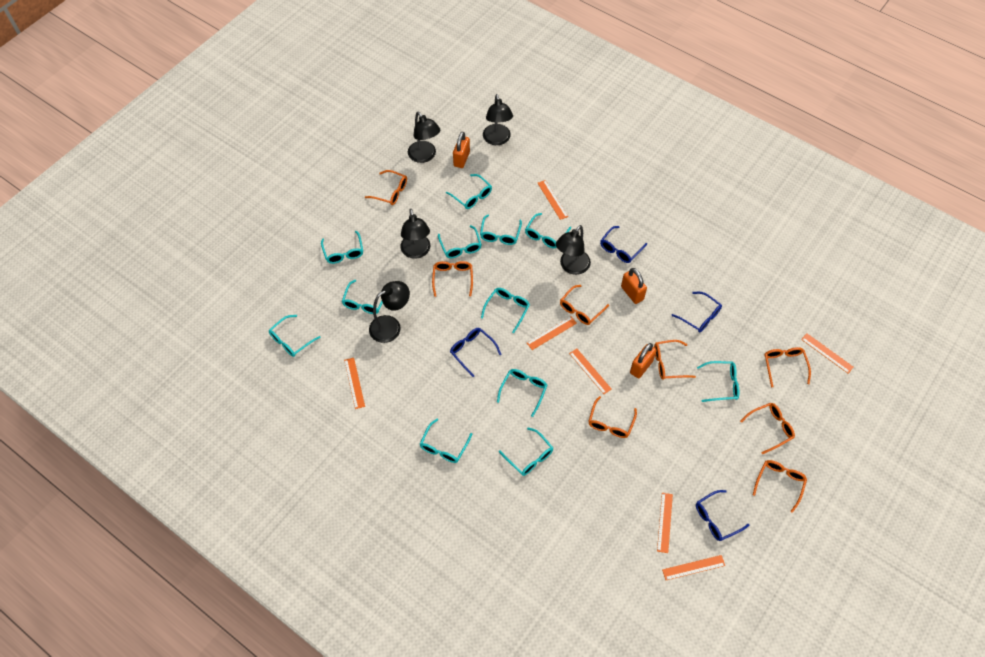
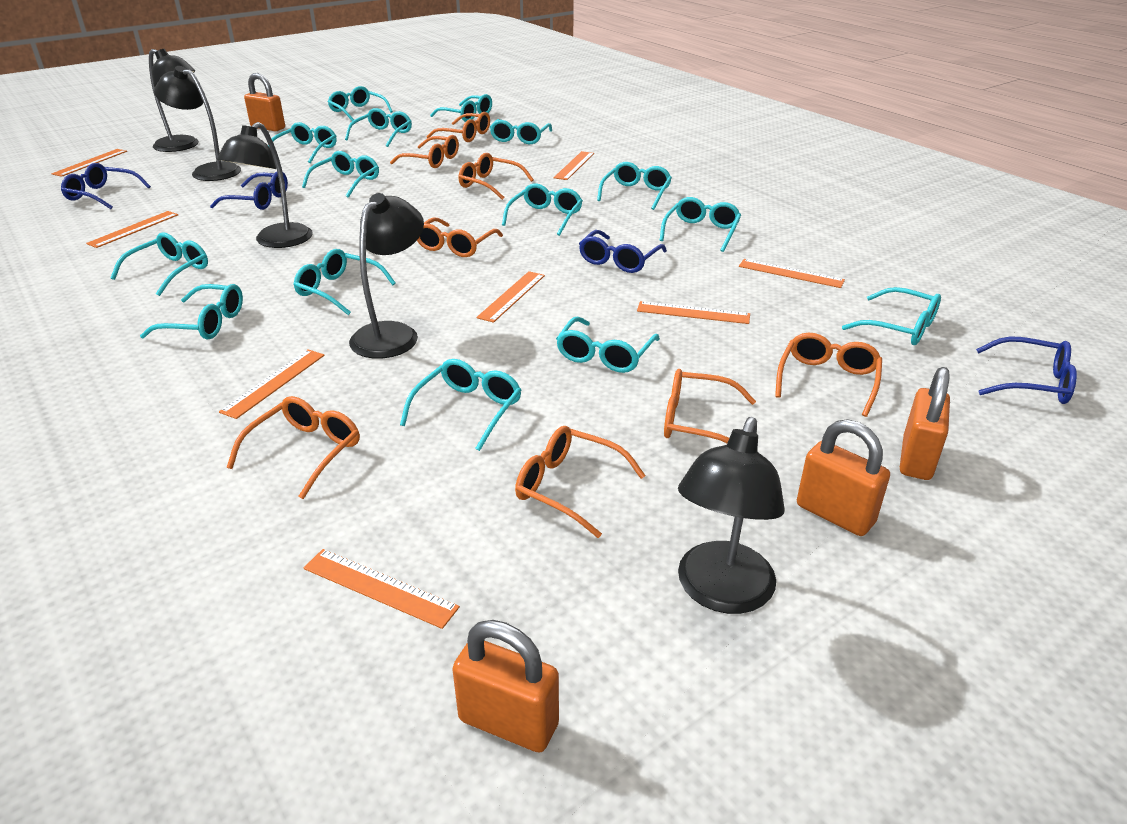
orange padlock: [453,132,470,168] [621,268,647,304] [630,343,657,378] = 3 -> [244,73,285,131] [452,620,559,753] [797,419,890,536] [900,367,950,480] = 4
orange ruler: [344,358,365,409] [527,317,577,350] [538,180,568,220] [569,349,612,394] [657,493,673,553] [662,555,725,580] [801,334,854,373] = 7 -> [52,149,127,177] [86,211,178,248] [219,349,325,419] [304,549,460,629] [476,271,545,323] [554,151,594,180] [637,301,750,324] [739,259,845,288] = 8
turquoise glasses: [269,315,321,357] [321,231,363,264] [342,280,382,314] [420,419,472,463] [438,225,482,258] [446,174,492,209] [480,214,522,245] [481,288,530,333] [497,369,547,417] [499,427,553,476] [525,213,571,248] [697,361,739,402] = 12 -> [110,232,208,296] [140,284,243,340] [268,122,337,163] [293,249,396,315] [302,151,379,198] [328,86,393,121] [345,108,412,147] [400,359,521,451] [430,94,492,122] [490,119,552,144] [502,183,583,236] [556,317,660,373] [597,162,672,210] [660,197,741,252] [842,287,941,345] = 15

